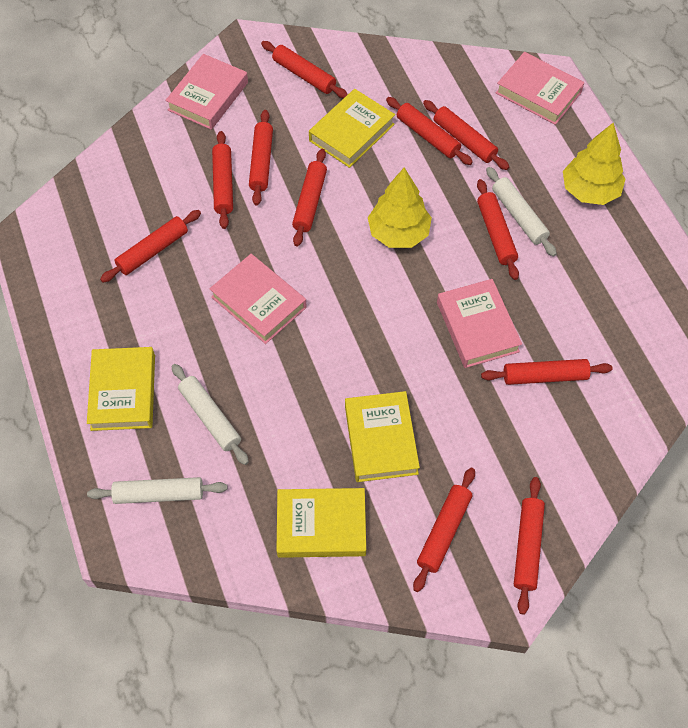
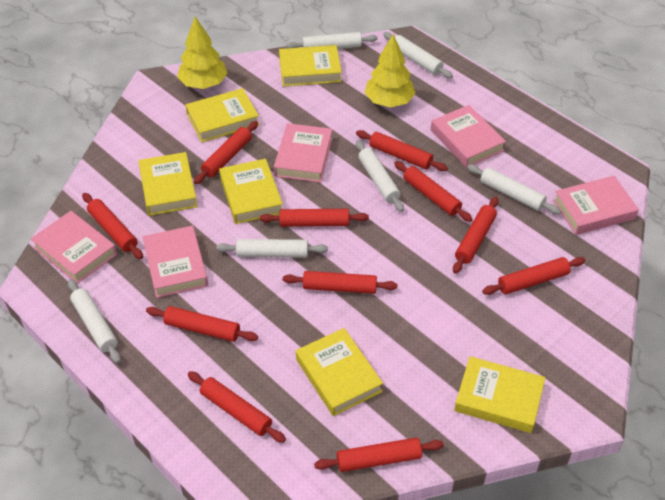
pink book: [165,54,248,130] [209,254,307,344] [437,279,522,368] [496,52,584,125] = 4 -> [31,211,117,284] [143,226,208,298] [274,123,333,183] [431,105,506,168] [553,176,639,235] = 5
white rolling pin: [87,477,227,504] [172,364,249,465] [486,167,557,256] = 3 -> [68,279,121,363] [216,239,328,258] [286,32,378,49] [356,140,404,212] [383,32,453,78] [467,165,561,214] = 6
yellow book: [87,347,155,431] [276,488,366,558] [309,89,395,168] [345,391,420,482] = 4 -> [139,152,197,216] [185,88,259,142] [219,159,283,224] [279,45,342,87] [296,328,383,416] [454,356,545,433] = 6

